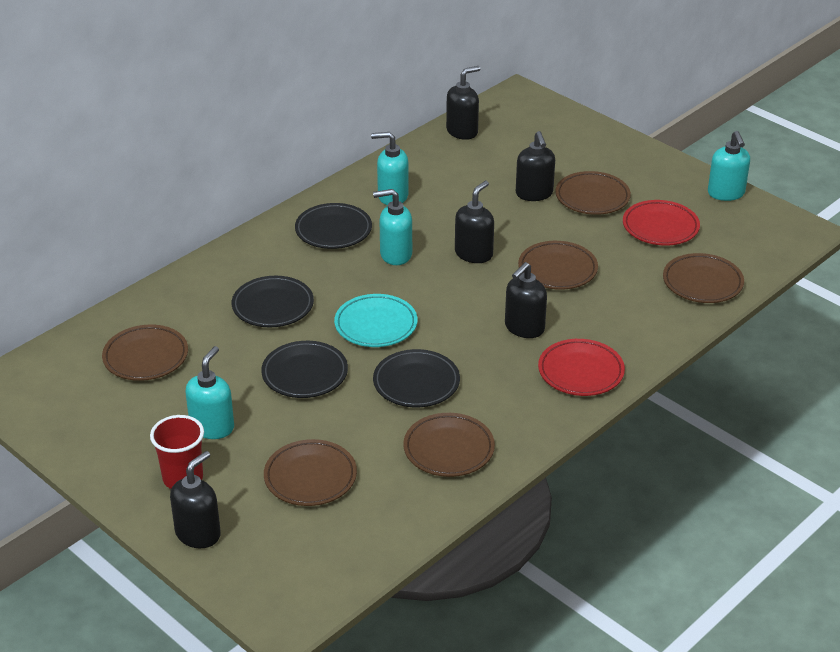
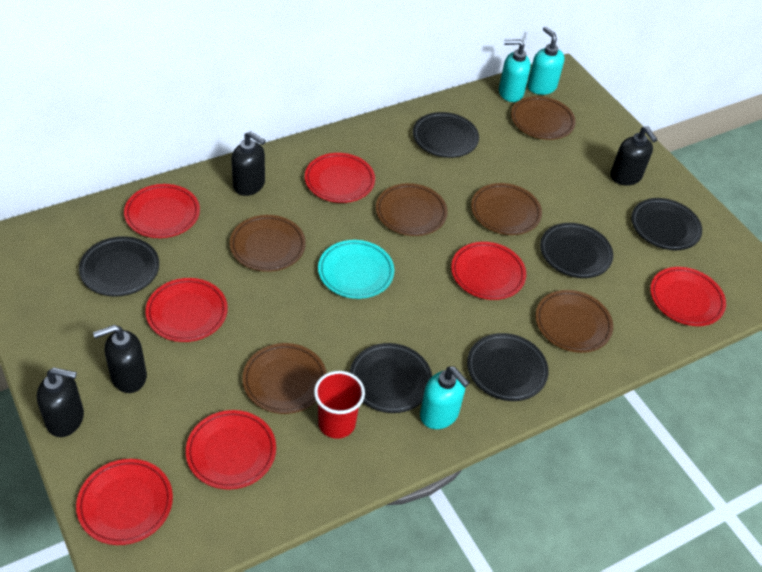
black plate: [232,276,314,327] [261,341,348,398] [295,203,372,249] [373,349,460,407] = 4 -> [79,236,159,297] [349,343,432,413] [413,112,479,158] [467,333,548,401] [540,223,613,278] [631,198,702,250] = 6
black soap dispenser: [170,451,221,548] [446,66,480,140] [455,181,494,263] [505,262,547,338] [516,131,555,201] = 5 -> [37,368,84,437] [93,325,147,393] [231,131,266,196] [610,126,657,186] = 4
red plate: [538,339,625,396] [623,200,700,246] = 2 -> [76,459,173,545] [124,184,200,238] [145,278,228,342] [186,410,276,489] [305,153,375,203] [451,242,526,300] [650,267,726,326] = 7
turquoise soap dispenser: [185,346,234,439] [371,132,409,205] [373,189,412,265] [708,131,750,201] = 4 -> [420,366,469,429] [499,39,531,102] [527,27,564,95] = 3

